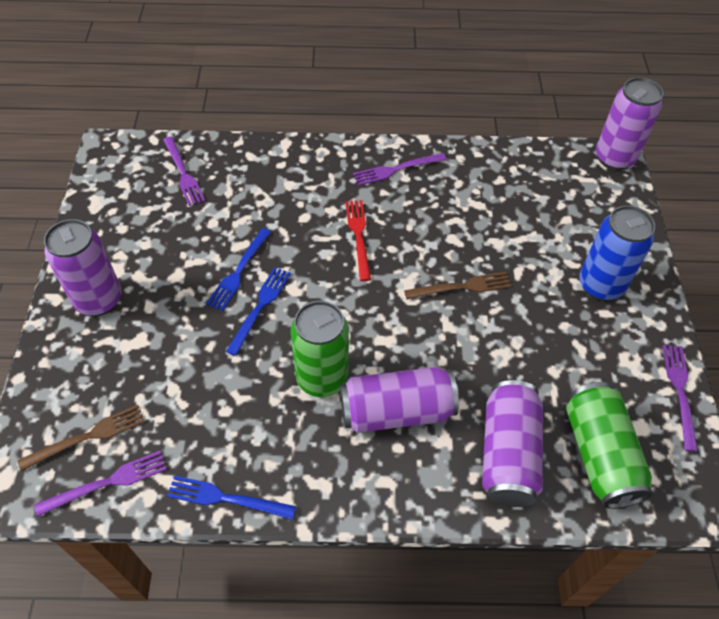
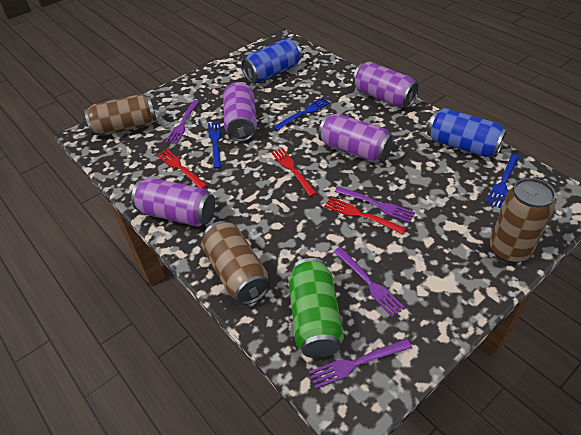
blue can: [579,205,655,301] = 1 -> [242,38,302,83] [427,108,507,157] = 2
brown can: none = 0 -> [84,94,157,136] [201,221,270,305] [490,178,556,263] = 3
brown fork: [18,405,145,471] [404,272,511,300] = 2 -> none = 0
green can: [291,301,349,397] [566,382,653,509] = 2 -> [289,258,344,358] = 1
red fork: [345,200,371,281] = 1 -> [157,149,208,189] [271,148,317,197] [324,197,407,234] = 3

